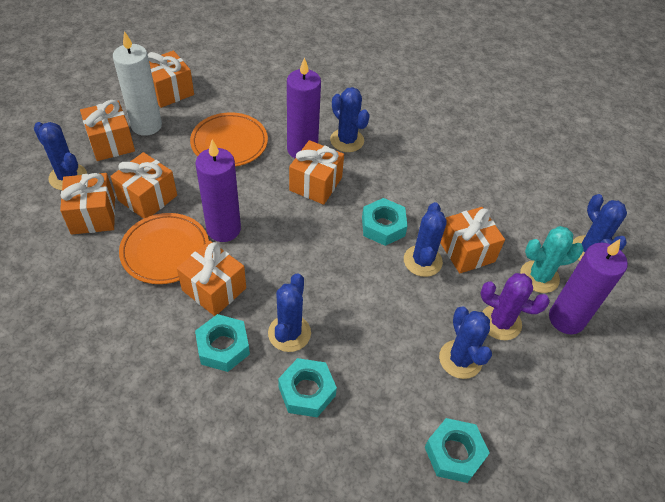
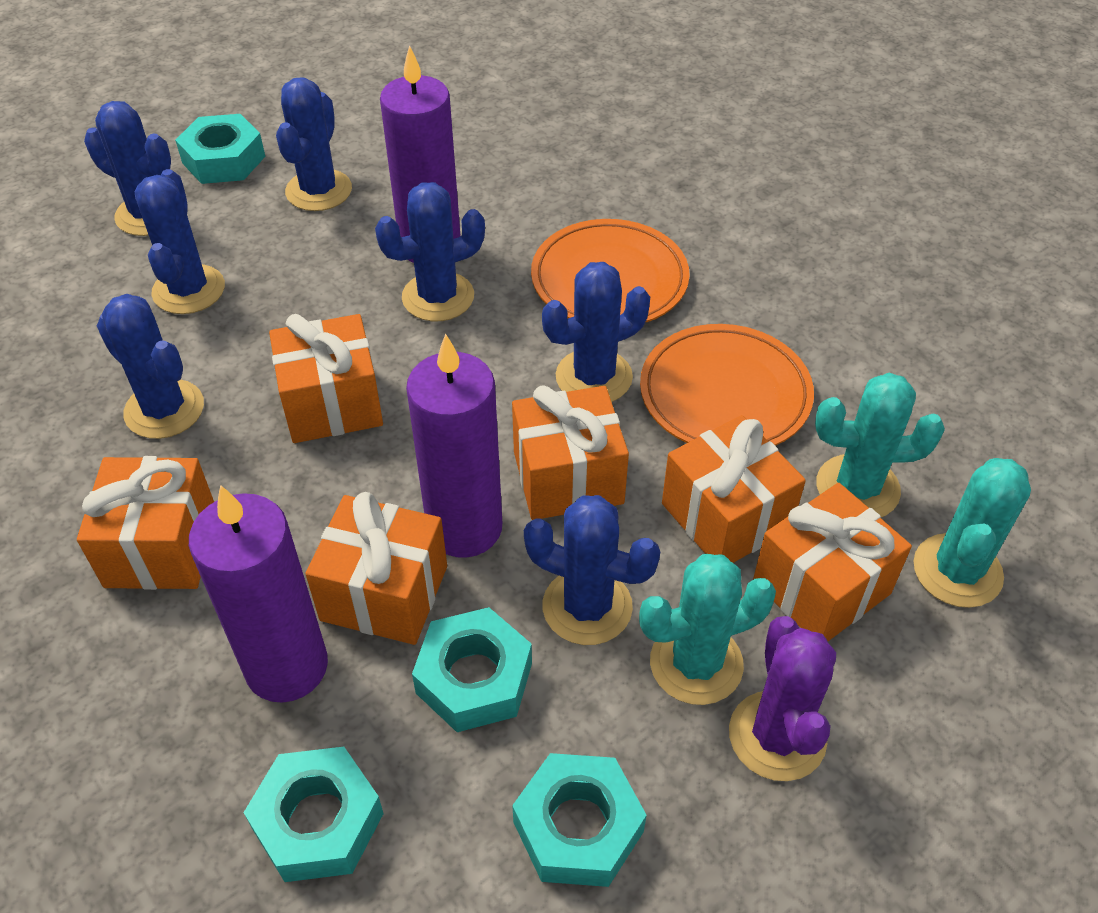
blue cactus: [34,122,87,190] [268,273,311,352] [330,87,370,152] [404,202,447,277] [439,306,492,379] [573,194,627,261] = 6 -> [84,101,171,236] [97,294,204,439] [135,169,225,314] [276,77,352,211] [375,182,485,321] [524,495,660,645] [542,262,650,402] = 7
orange gift: [60,173,115,235] [80,100,135,161] [110,152,177,219] [148,50,194,108] [177,241,246,316] [289,140,344,205] [440,207,505,273] = 7 -> [77,456,214,590] [269,314,383,443] [305,492,447,645] [512,385,629,520] [662,415,806,563] [753,483,912,641] = 6
turquoise cactus: [520,226,584,293] = 1 -> [639,554,776,705] [815,373,945,517] [914,458,1031,608] = 3
white candle: [113,31,162,136] = 1 -> none = 0

